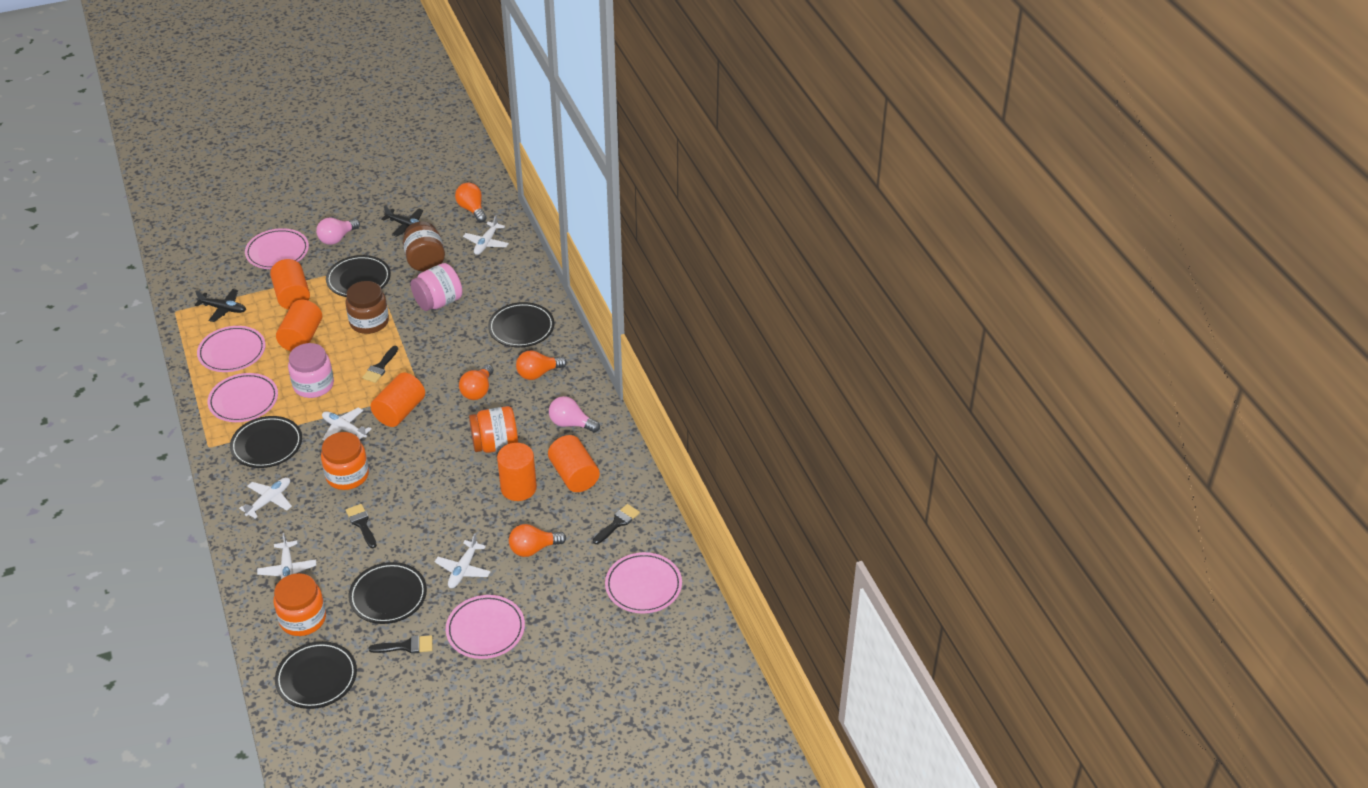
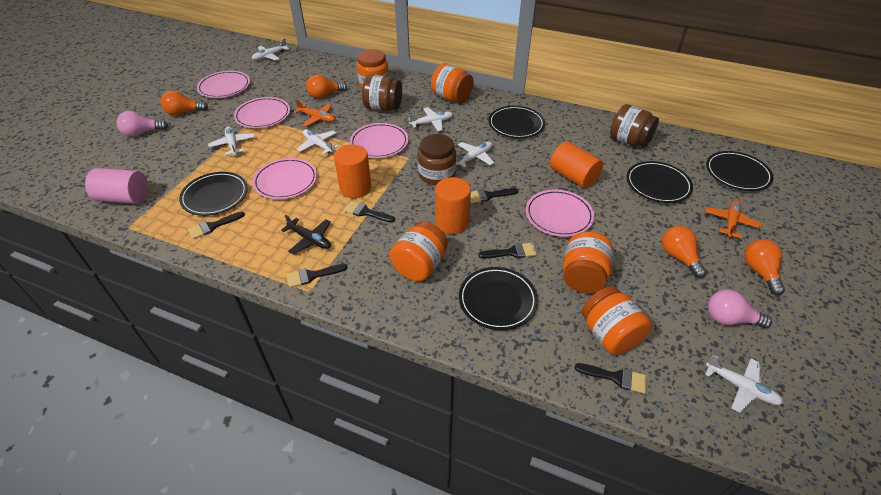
black brush: [346,504,377,548] [362,346,398,383] [369,635,432,654] [593,504,640,544] = 4 -> [188,211,245,239] [287,264,347,288] [344,201,395,222] [470,188,519,203] [478,243,537,258] [575,363,647,394] = 6
black plane: [194,289,246,322] [381,205,423,237] = 2 -> [281,215,331,254] = 1
brown jar: [346,281,389,334] [403,221,445,272] = 2 -> [362,75,402,111] [418,134,456,185] [610,104,659,148] = 3
orange cylinder: [270,259,310,310] [276,300,322,351] [371,373,425,427] [497,443,537,501] [548,435,600,492] = 5 -> [334,145,371,198] [435,177,471,234] [550,141,603,188] = 3
orange jar: [273,573,326,636] [321,432,369,490] [469,406,518,453] = 3 -> [356,49,389,88] [390,221,448,281] [431,63,474,103] [563,232,614,293] [582,286,652,355] = 5
orange plane: none = 0 -> [294,100,335,126] [705,200,762,238] = 2
pink cylinder: none = 0 -> [85,168,148,204] = 1
pink jar: [288,343,334,398] [411,263,462,311] = 2 -> none = 0
white plane: [239,477,292,519] [257,533,316,579] [322,408,372,441] [435,533,491,588] [463,215,509,255] = 5 -> [208,127,255,155] [252,38,289,61] [297,129,339,154] [408,107,453,131] [456,142,494,167] [705,355,784,413] = 6

